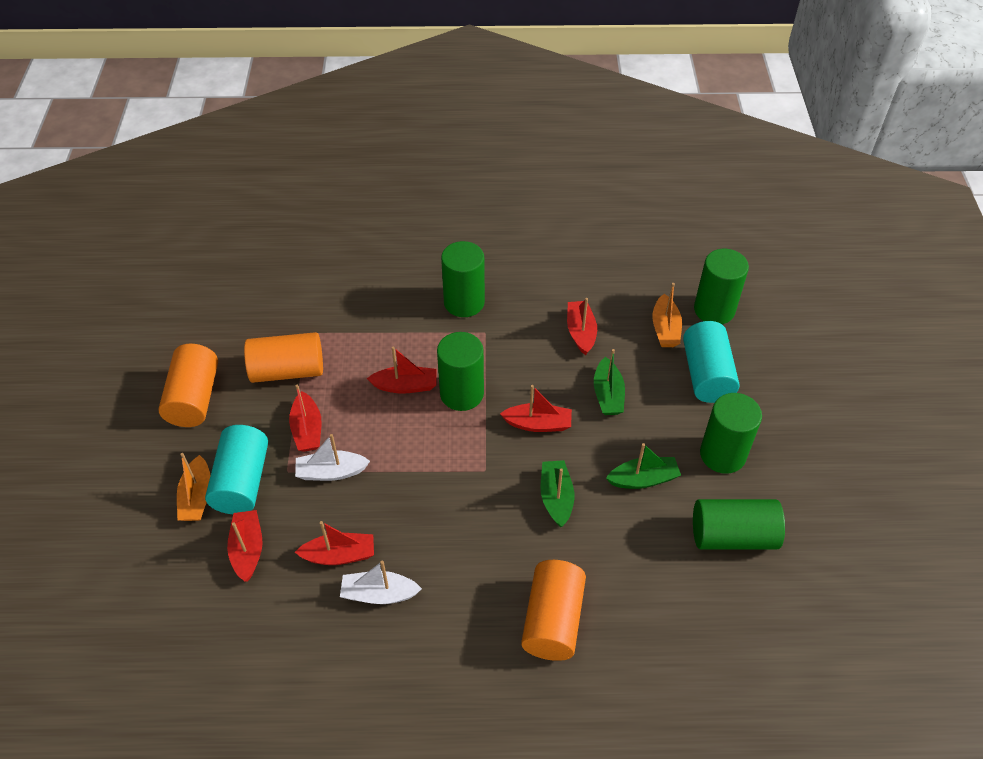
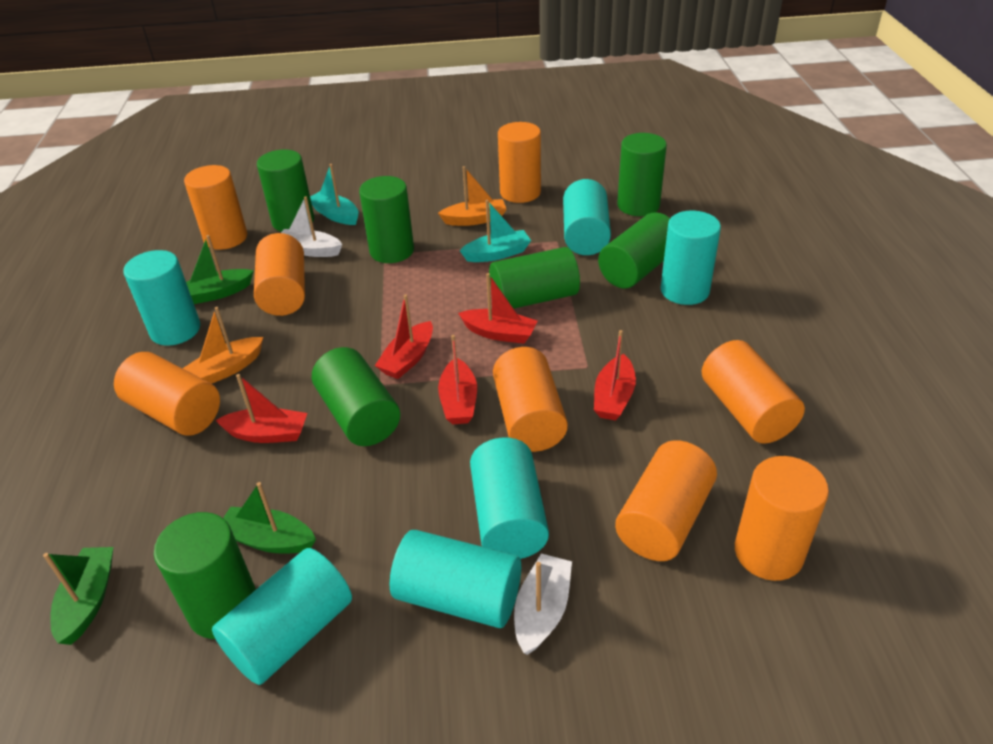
green cylinder: [437,332,484,411] [441,241,485,317] [693,499,785,549] [694,249,749,324] [700,393,762,474] = 5 -> [154,512,256,639] [257,149,314,232] [312,347,400,446] [359,176,414,263] [489,247,580,309] [598,212,670,288] [617,133,667,216] = 7
orange cylinder: [159,344,218,427] [244,332,323,383] [521,560,586,661] = 3 -> [114,352,220,436] [184,165,247,250] [254,233,305,316] [493,347,568,452] [498,122,541,203] [615,440,717,561] [702,340,805,444] [735,456,829,581] = 8
red boat: [227,510,263,582] [289,384,322,452] [295,521,374,565] [367,347,437,394] [500,385,572,432] [567,298,597,355] = 6 -> [215,374,307,443] [375,295,433,379] [438,335,477,425] [458,273,537,344] [594,330,636,421] = 5
turquoise boat: none = 0 -> [310,164,358,225] [460,200,531,262] = 2
turquoise cylinder: [205,425,268,514] [683,321,739,403] = 2 -> [123,250,200,346] [212,548,352,685] [390,530,521,628] [470,437,549,559] [563,179,611,255] [661,211,721,305] = 6

